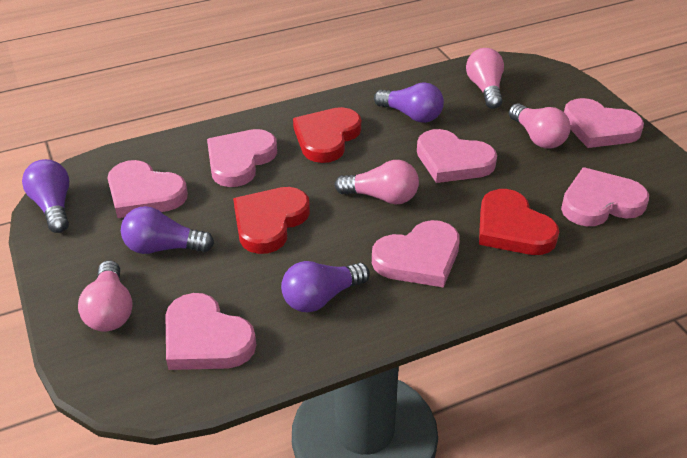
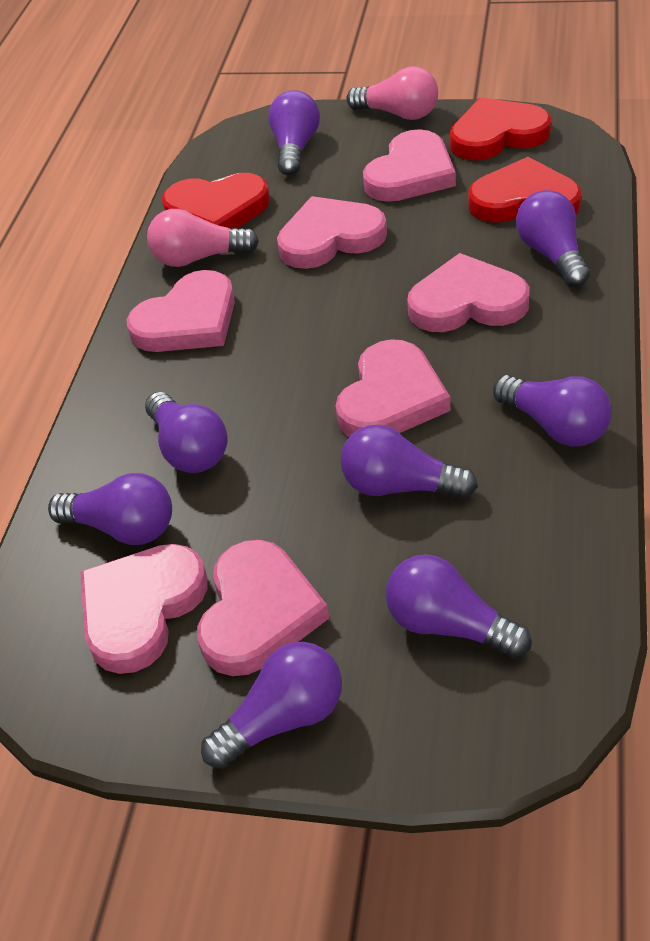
pink light bulb: [78,260,133,332] [335,160,419,205] [466,48,504,109] [509,103,571,149] = 4 -> [147,209,259,267] [346,66,438,120] = 2
purple light bulb: [22,159,69,233] [121,206,214,254] [281,261,370,313] [374,82,444,123] = 4 -> [48,473,172,545] [145,392,228,473] [201,642,342,769] [268,90,320,176] [340,425,478,499] [386,554,531,658] [493,375,612,447] [516,190,590,287] = 8

